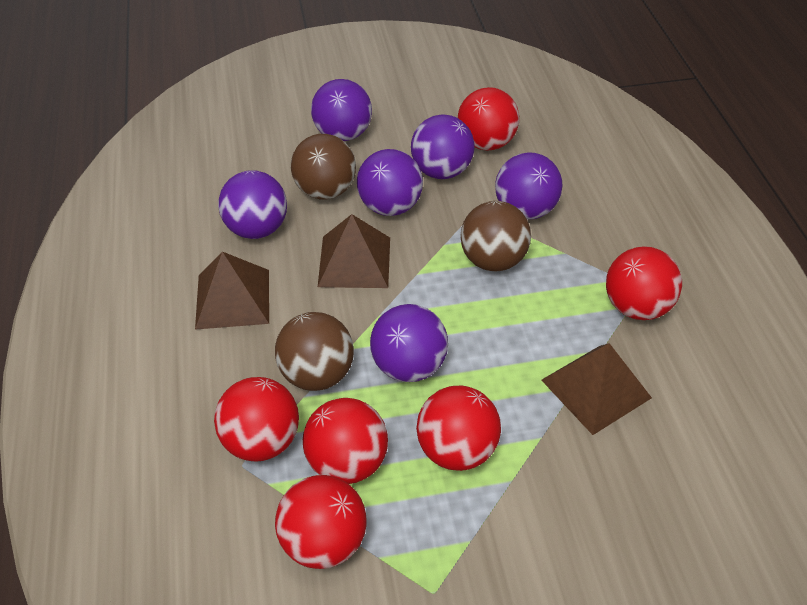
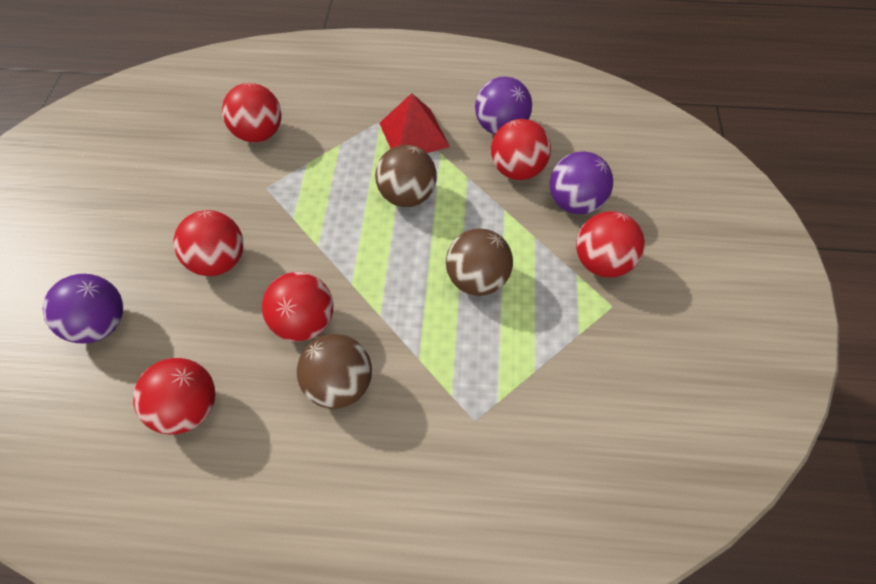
brown pyramid: [195,252,269,330] [318,214,390,288] [541,343,652,435] = 3 -> none = 0
purple ball: [218,170,287,239] [311,79,372,141] [357,149,423,216] [370,304,448,382] [411,114,474,179] [495,153,563,220] = 6 -> [43,274,123,344] [475,76,532,134] [550,151,613,214] = 3
red pyramid: none = 0 -> [379,93,450,153] = 1

